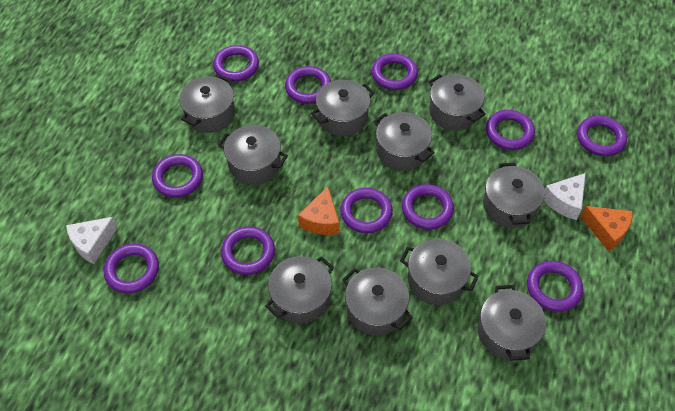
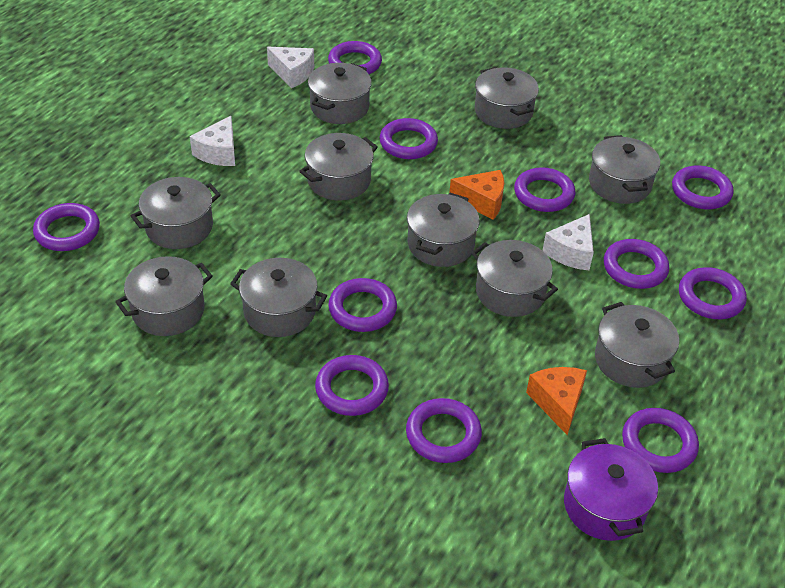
purple pot: none = 0 -> [564,438,658,541] = 1
white cheese: [66,217,118,264] [544,173,586,220] = 2 -> [190,116,235,166] [267,47,314,88] [542,214,594,270] = 3

